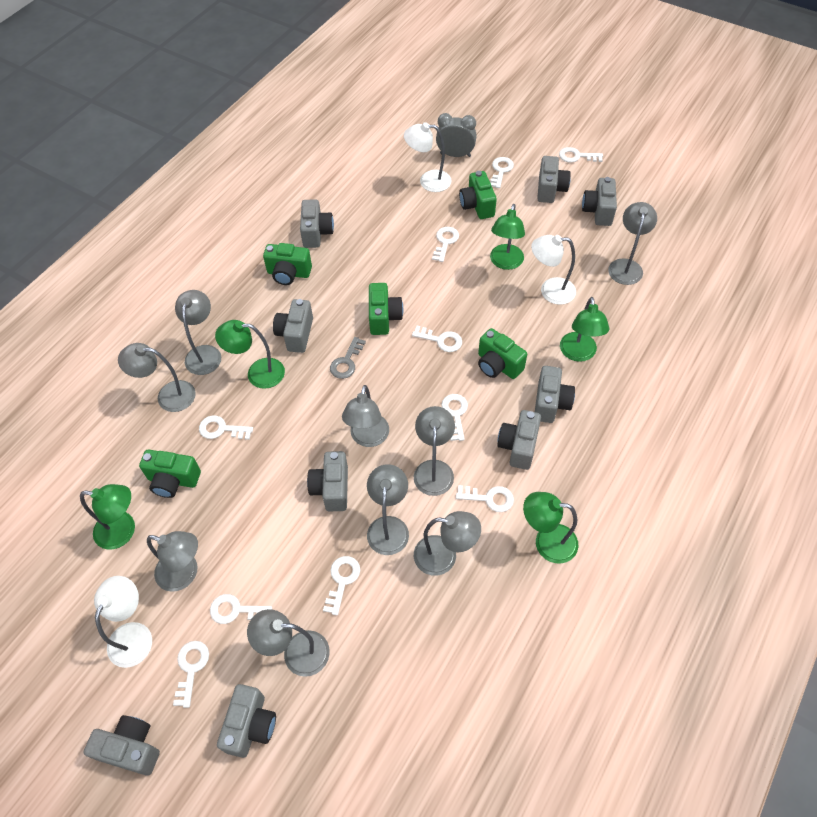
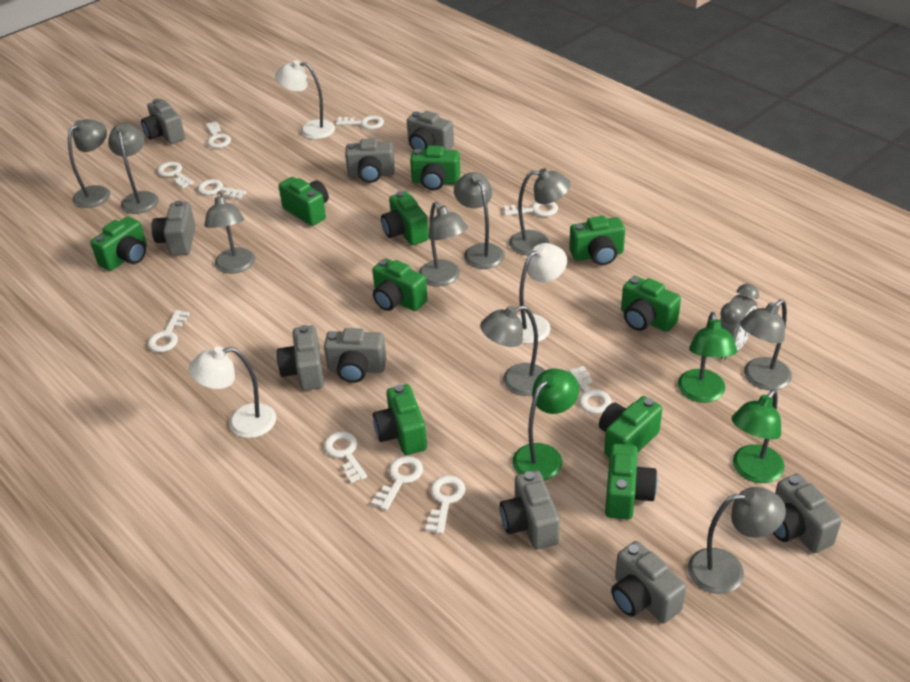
green camera: [139,449,201,498] [263,243,312,285] [369,283,403,335] [459,171,497,219] [478,328,527,379] = 5 -> [90,216,147,271] [279,177,329,226] [372,258,428,311] [373,384,427,455] [381,191,429,245] [410,146,460,190] [569,216,625,265] [599,396,662,457] [605,443,657,520] [621,276,681,332] = 10
green lamp: [80,484,135,550] [215,320,285,389] [490,204,525,270] [523,492,578,563] [560,297,609,362] = 5 -> [512,368,579,480] [678,312,737,403] [732,389,785,483] = 3
grey key: [330,337,366,379] = 1 -> none = 0

